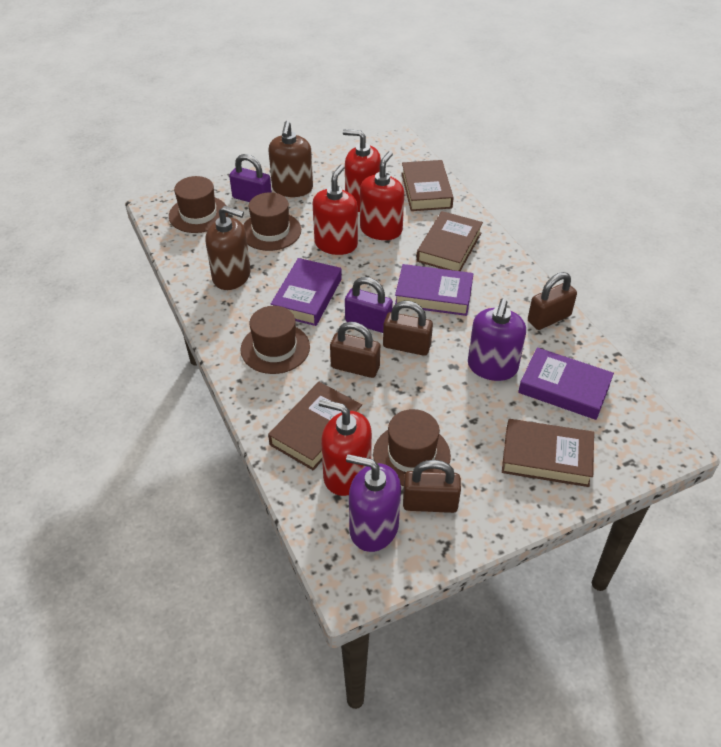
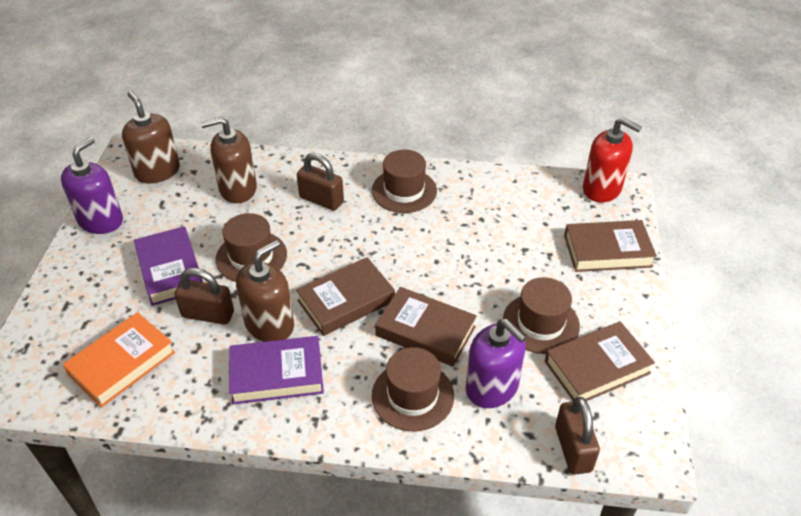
brown padlock: [330,322,380,378] [383,301,433,356] [403,460,461,513] [528,272,577,330] = 4 -> [174,268,234,325] [297,153,344,211] [555,397,600,475] = 3
brown soap dispenser: [205,206,251,290] [269,121,313,197] = 2 -> [122,91,180,184] [201,117,257,203] [236,240,294,342] = 3
orange book: none = 0 -> [63,312,175,408] = 1
purple book: [271,258,342,326] [395,264,474,316] [518,347,614,420] = 3 -> [134,226,203,306] [229,336,324,404] = 2
purple padlock: [229,154,272,202] [345,277,393,333] = 2 -> none = 0
red soap dispenser: [313,164,358,255] [319,399,372,496] [343,129,381,212] [360,151,404,240] = 4 -> [583,117,642,203] = 1

